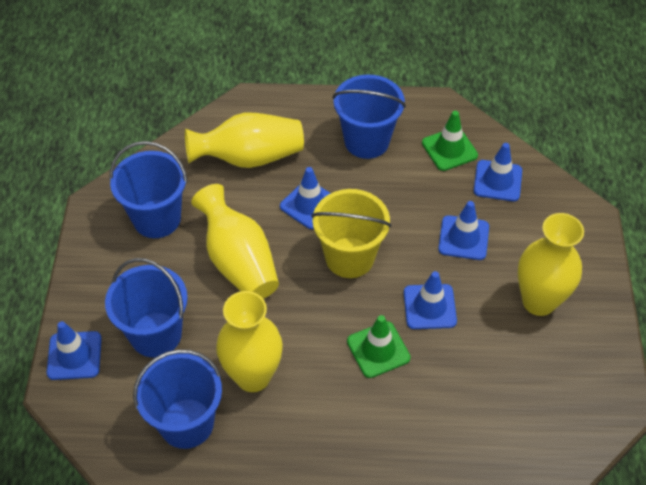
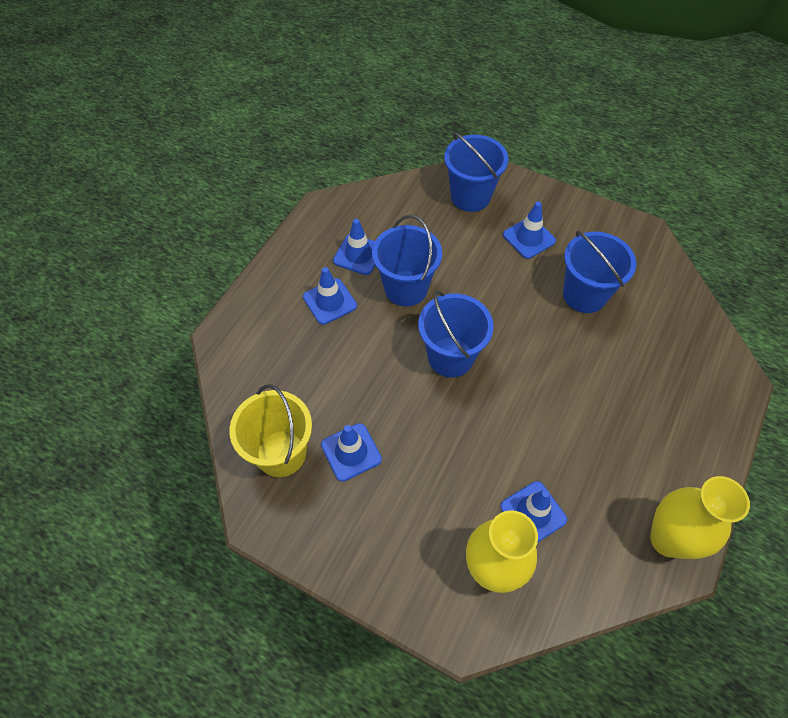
green traffic cone: [347,315,411,378] [422,111,478,171] = 2 -> none = 0
yellow vase: [185,112,304,168] [191,184,279,299] [216,291,283,392] [518,213,584,316] = 4 -> [466,510,538,593] [650,476,750,559] = 2

